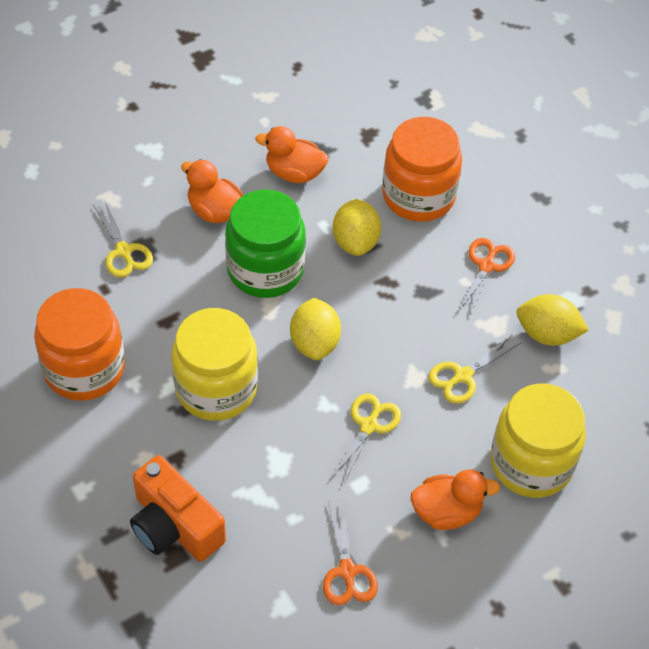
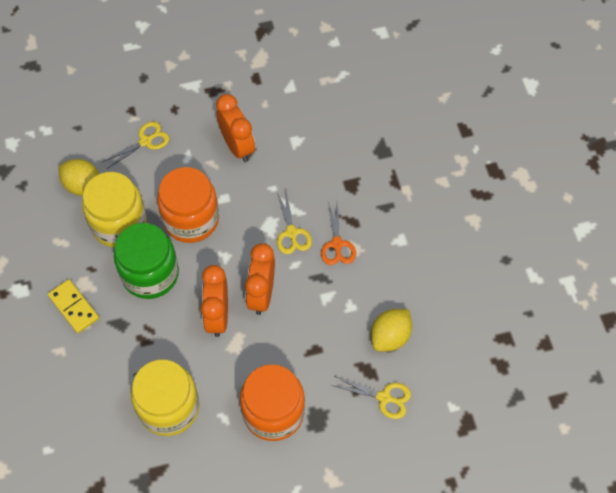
orange camera: [130,455,226,562] = 1 -> none = 0
orange clock: none = 0 -> [201,265,228,337] [216,94,255,162] [245,243,275,315] = 3
orange duck: [181,159,243,223] [255,126,328,183] [410,469,500,530] = 3 -> none = 0
orange scissors: [323,499,378,605] [457,238,515,318] = 2 -> [321,202,356,265] = 1
yellow domino: none = 0 -> [48,279,99,333] = 1
yellow lemon: [290,298,341,360] [333,199,381,256] [516,294,589,346] = 3 -> [58,159,99,196] [371,309,412,352] = 2

